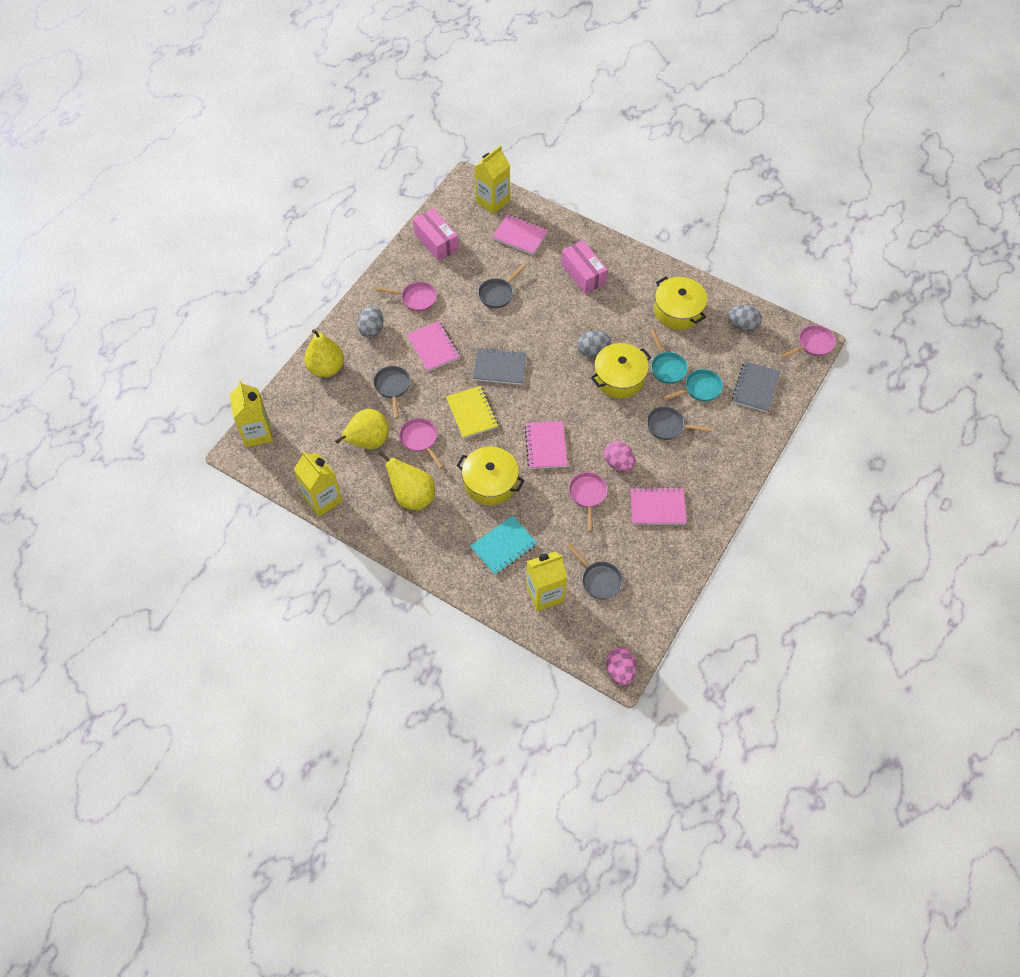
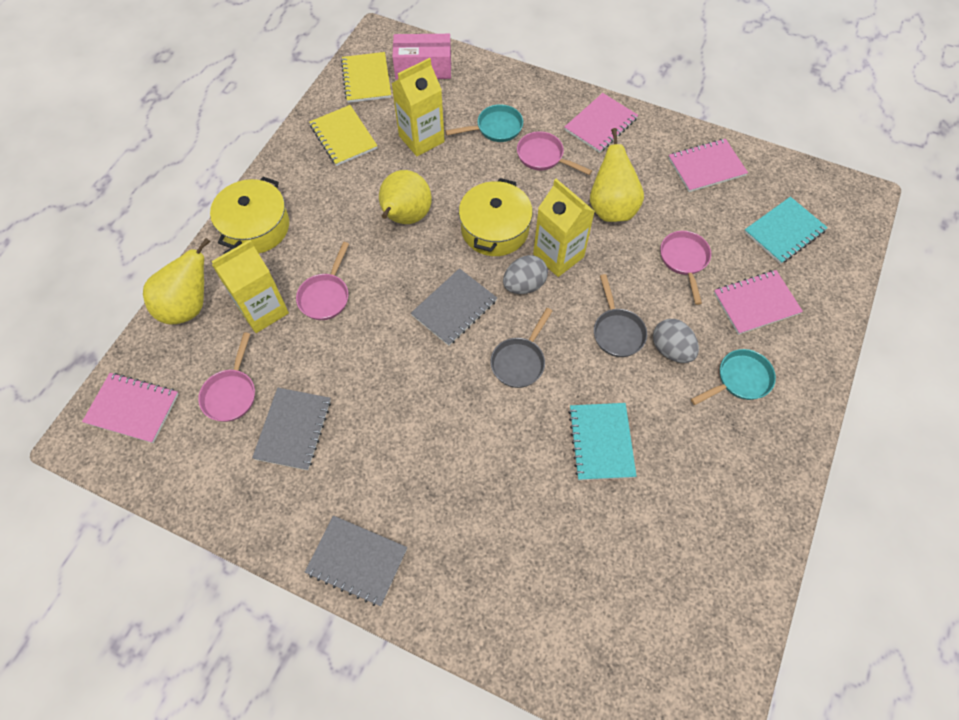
grey egg: [357,306,383,338] [577,331,611,357] [728,305,762,331] = 3 -> [503,255,548,294] [653,319,699,363] = 2
grey notebook: [473,348,527,385] [732,361,780,413] = 2 -> [252,387,331,470] [305,516,407,606] [411,268,497,346] = 3
grey pan: [373,366,410,419] [478,264,526,308] [566,543,623,600] [647,406,713,440] = 4 -> [490,308,552,388] [594,274,647,357] = 2
pink box: [413,208,459,261] [561,240,608,294] = 2 -> [392,34,451,79] = 1
pink egg: [604,441,635,472] [606,647,636,686] = 2 -> none = 0
turquoise notebook: [470,516,537,575] = 1 -> [568,403,637,480] [744,197,828,264] = 2
yellow carton: [230,380,273,447] [294,450,343,517] [474,146,510,214] [526,551,567,612] = 4 -> [211,240,289,333] [391,58,445,156] [533,179,595,277] = 3
yellow notebook: [446,386,498,438] = 1 -> [309,105,378,166] [341,52,391,103] = 2
yellow pot: [457,446,524,505] [591,343,651,398] [654,276,707,330] = 3 -> [210,177,289,254] [459,178,533,256] = 2

